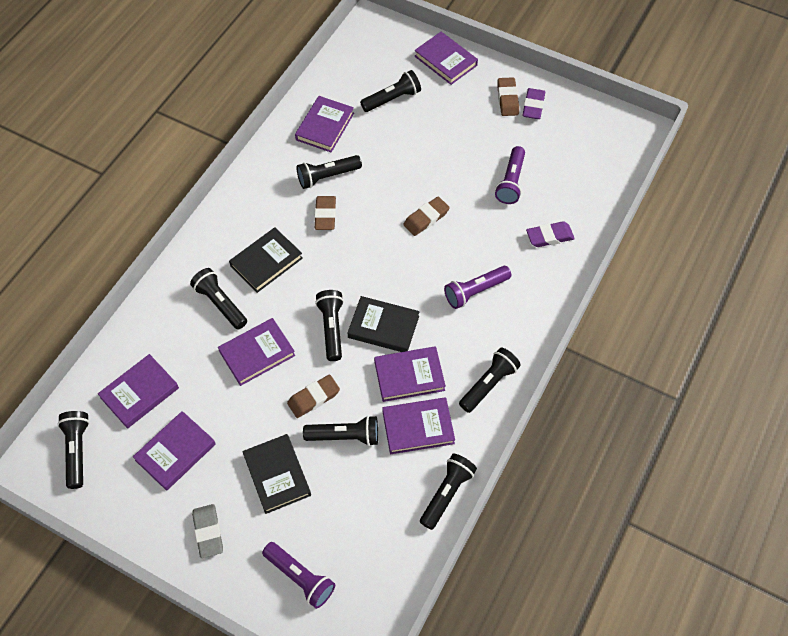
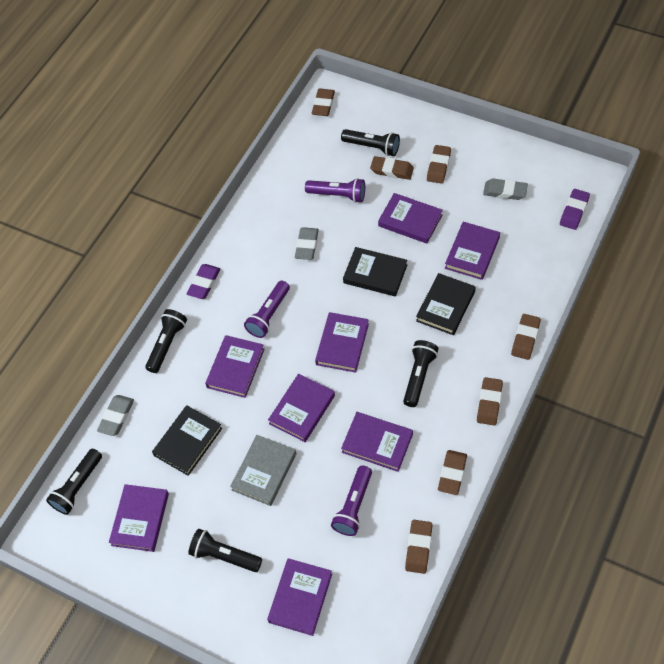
black flashlight: [57,411,90,489] [190,268,247,330] [297,155,362,189] [303,415,378,446] [315,290,344,361] [360,70,421,112] [420,454,477,530] [459,348,521,413] = 8 -> [46,449,102,515] [145,309,187,373] [188,529,262,572] [341,129,400,156] [403,340,438,407] = 5
brown eraser: [287,375,340,418] [314,196,336,230] [403,197,450,236] [497,77,519,116] = 4 -> [312,89,335,116] [370,156,414,180] [405,520,432,574] [427,145,451,184] [438,450,467,495] [477,377,503,426] [511,314,541,360] = 7
grey book: none = 0 -> [230,435,296,506] = 1
grey eraser: [192,504,223,558] = 1 -> [97,395,134,436] [295,227,319,260] [483,178,528,200] = 3
purple book: [98,354,179,429] [133,411,216,491] [218,318,295,386] [295,96,354,152] [374,346,446,402] [382,397,455,454] [414,32,478,85] = 7 -> [109,484,169,552] [205,335,265,398] [267,558,332,636] [268,374,335,442] [315,312,369,373] [341,412,413,472] [378,193,443,244] [445,222,500,280] = 8

